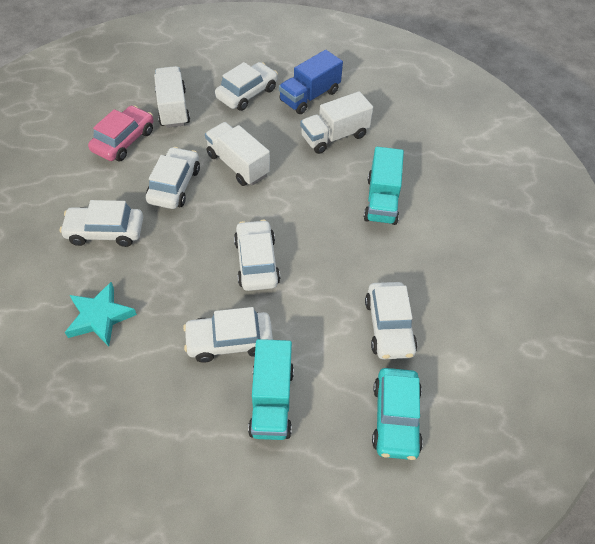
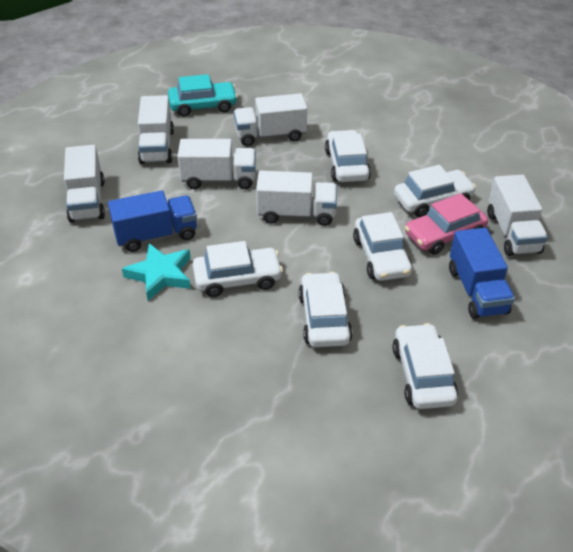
blue truck: [279,50,343,114] = 1 -> [108,191,197,252] [449,228,515,319] = 2
turquoise truck: [248,339,294,440] [364,147,404,225] = 2 -> none = 0
white truck: [154,66,190,128] [205,122,270,186] [300,91,373,154] = 3 -> [64,145,105,222] [138,95,174,164] [177,139,256,189] [234,93,307,146] [256,171,337,226] [487,175,548,256] = 6

